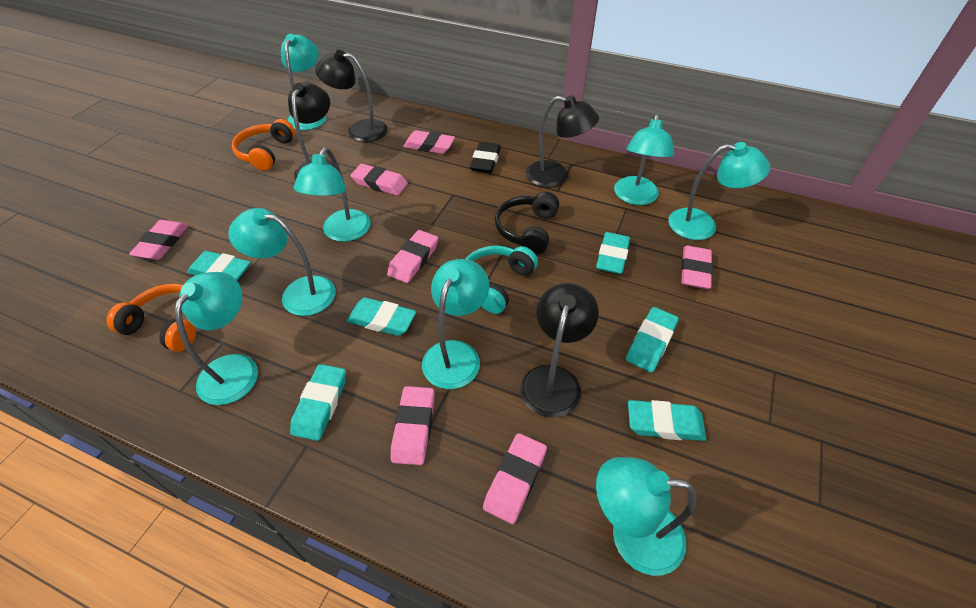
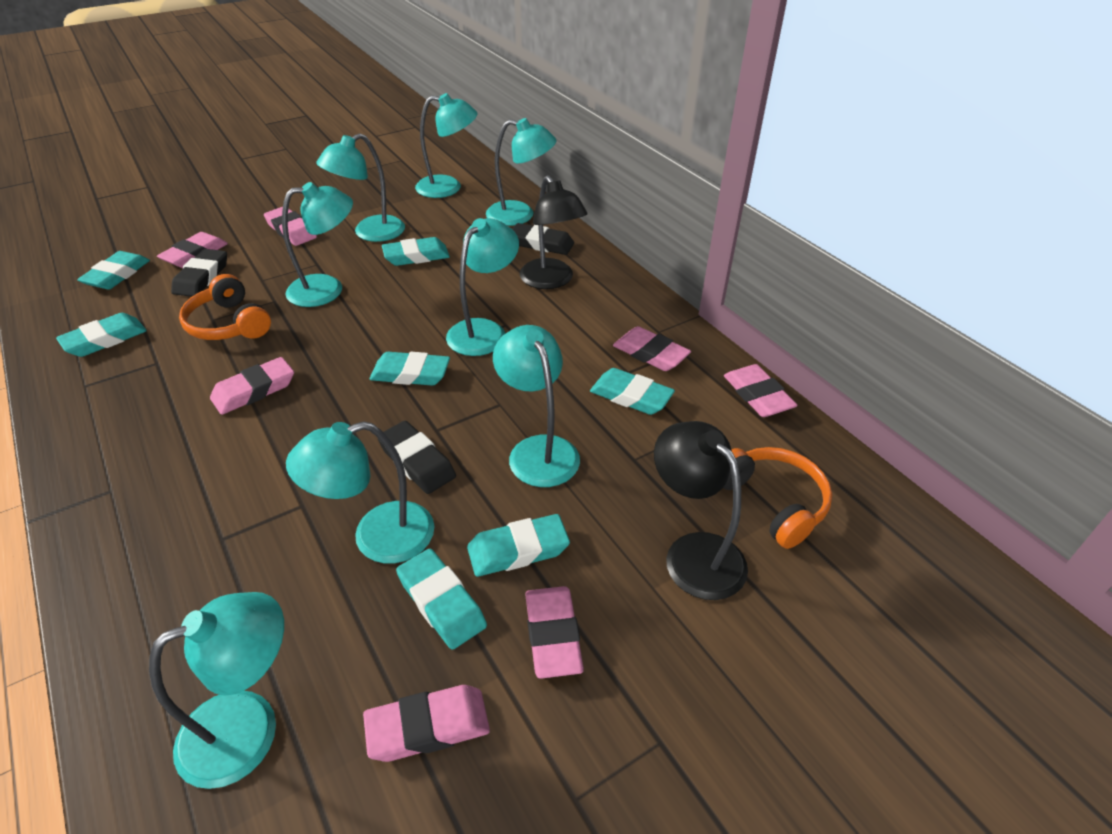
black eraser: [470,142,501,173] = 1 -> [171,249,227,297] [378,421,456,494] [512,223,574,255] = 3
black headphones: [495,192,559,254] = 1 -> none = 0
black lamp: [288,82,334,180] [315,50,388,142] [520,283,599,418] [525,95,599,188] = 4 -> [520,175,588,289] [654,421,748,600] = 2
turquoise eraser: [187,251,251,280] [290,364,346,441] [347,298,416,336] [596,232,630,274] [626,307,679,372] [628,400,706,441] = 6 -> [56,313,147,357] [77,251,150,289] [369,352,450,386] [382,237,450,266] [396,549,487,650] [467,514,570,577] [590,368,675,415] = 7
turquoise headphones: [466,246,538,314] = 1 -> none = 0

